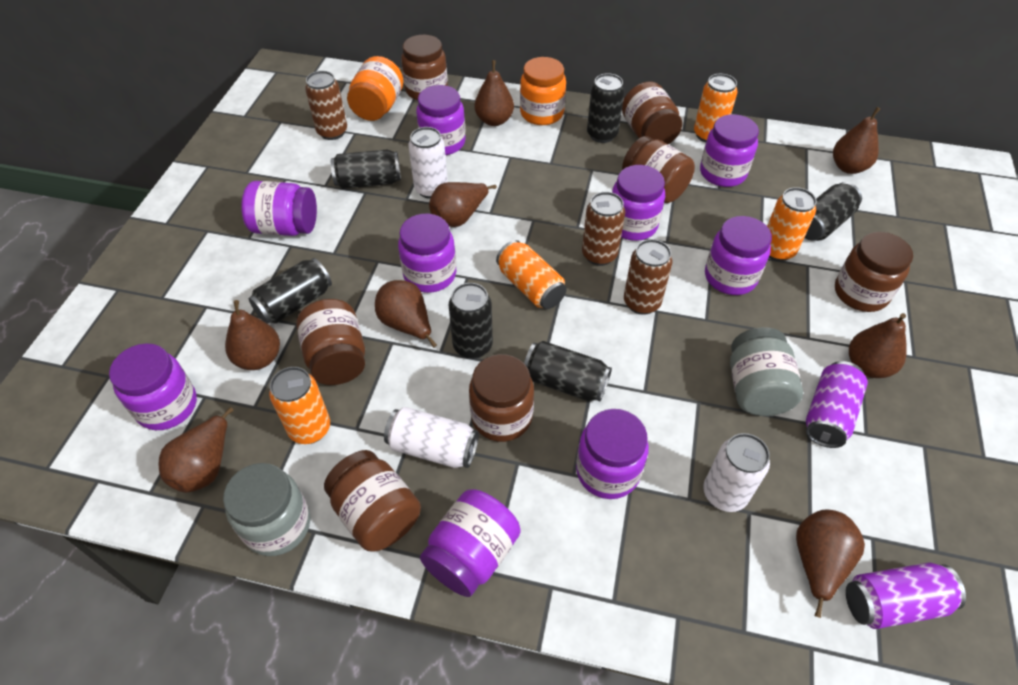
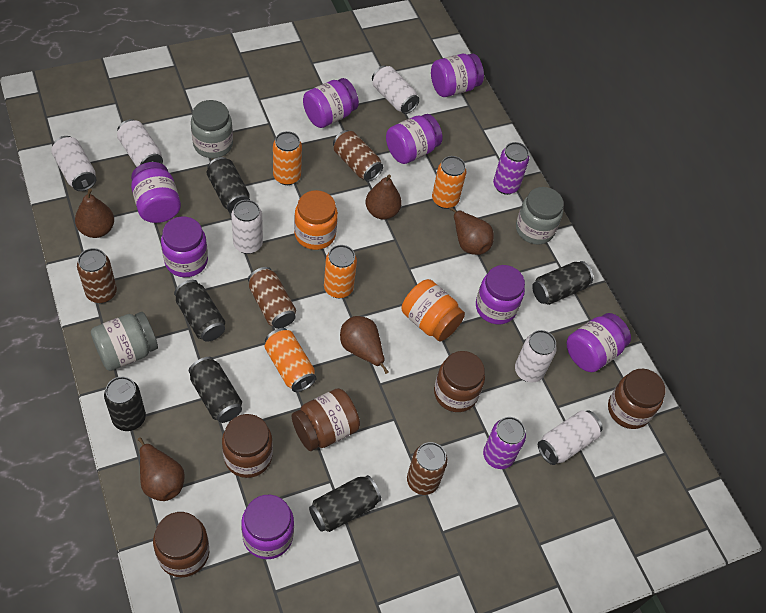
brown can: [305,71,347,140] [582,192,625,266] [624,239,672,315] = 3 -> [77,248,117,303] [248,267,296,329] [333,130,383,182] [407,442,448,495] = 4
brown jar: [296,299,365,385] [324,450,421,552] [401,35,448,100] [469,354,534,442] [622,82,682,144] [622,136,695,203] [835,232,913,312] = 7 -> [153,512,209,577] [222,414,273,478] [292,388,360,451] [434,351,485,412] [608,369,666,429] = 5
brown pear: [159,407,233,493] [225,300,280,370] [375,280,437,348] [429,182,497,227] [475,60,514,126] [796,510,865,618] [833,107,880,174] [849,313,907,378] = 8 -> [75,188,114,238] [138,437,185,501] [340,316,389,374] [366,175,402,220] [450,207,494,255] = 5
grey jar: [223,463,311,556] [730,327,803,416] = 2 -> [91,312,158,371] [191,100,233,158] [516,187,564,245] = 3
purple jar: [109,343,197,430] [241,181,317,236] [398,214,456,293] [416,85,466,155] [420,489,520,597] [576,409,649,499] [612,165,665,241] [700,114,759,187] [705,216,772,295] = 9 -> [131,162,181,223] [161,217,208,277] [241,495,294,559] [303,78,359,128] [386,114,443,164] [431,53,484,97] [476,265,525,324] [567,313,631,372] = 8
white can: [384,407,479,468] [408,127,448,199] [703,433,770,512] = 3 -> [51,136,96,191] [117,119,163,167] [231,200,263,254] [372,65,420,114] [515,330,557,382] [538,410,603,465] = 6

